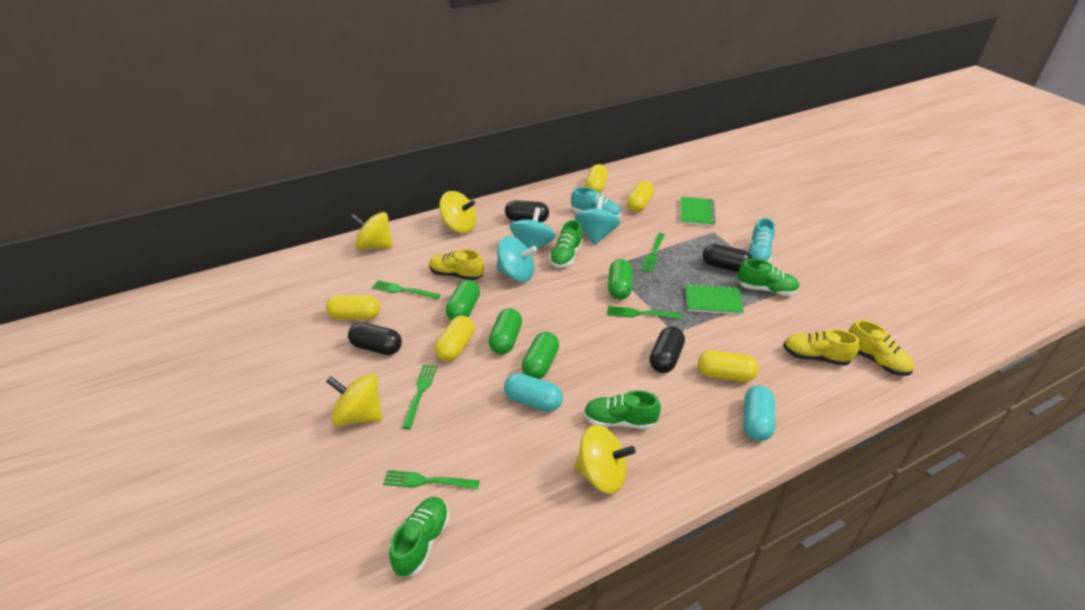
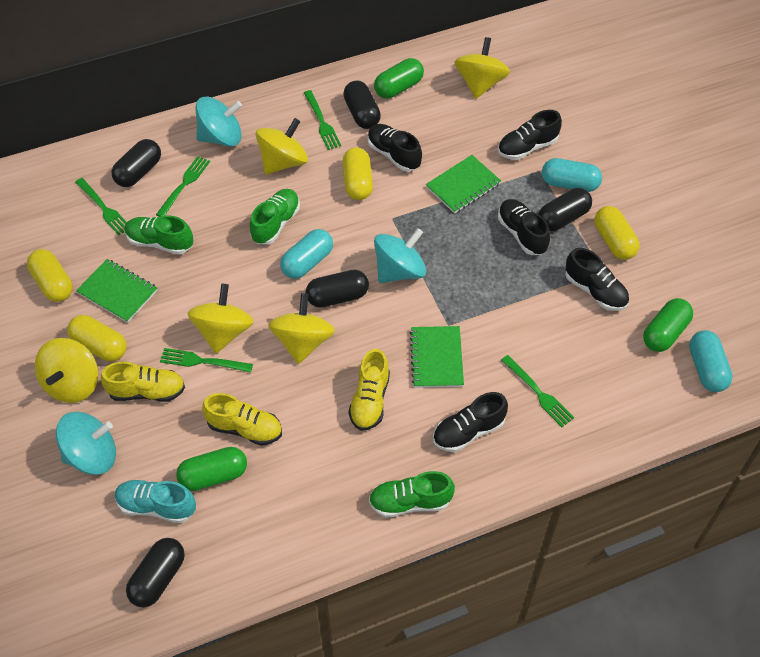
black capsule: [348,322,402,355] [505,200,549,222] [649,326,685,373] [703,244,752,272] = 4 -> [111,139,161,187] [126,538,185,608] [306,270,369,308] [343,80,381,129] [538,188,592,231] = 5
black shoe: none = 0 -> [367,124,422,172] [433,392,508,452] [498,110,562,160] [498,199,550,255] [565,248,629,311] = 5
green capsule: [446,280,480,320] [488,308,522,354] [522,332,559,379] [608,259,633,300] = 4 -> [176,447,247,491] [374,58,424,99] [643,298,693,352] = 3
green notebook: [681,197,715,226] [686,283,744,315] = 2 -> [76,259,158,323] [410,326,464,388] [426,155,501,214] = 3
green shoe: [389,497,449,577] [549,220,583,268] [584,390,661,429] [738,259,800,296] = 4 -> [125,215,193,254] [250,189,300,244] [369,471,455,517] = 3
turquoise capsule: [504,373,563,412] [744,385,775,441] = 2 -> [280,229,333,279] [542,158,602,192] [689,330,733,392] = 3
turquoise shoe: [571,187,621,218] [747,218,775,263] = 2 -> [115,480,196,523] = 1
yellow capsule: [326,294,380,320] [435,315,475,361] [585,164,608,193] [627,181,654,212] [698,350,759,382] = 5 -> [27,249,73,302] [67,315,127,361] [342,147,373,200] [594,206,640,260] = 4
yellow spinning top: [326,373,382,426] [350,212,393,250] [439,191,476,233] [574,425,636,494] = 4 -> [35,338,98,403] [188,284,254,354] [256,118,308,175] [268,293,335,364] [455,37,510,99] = 5

